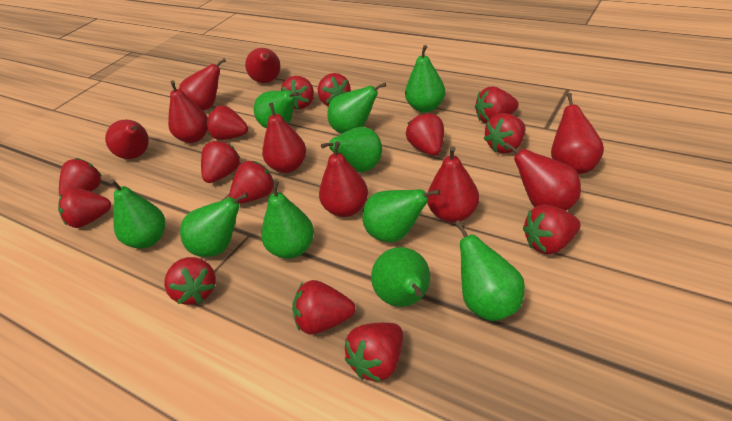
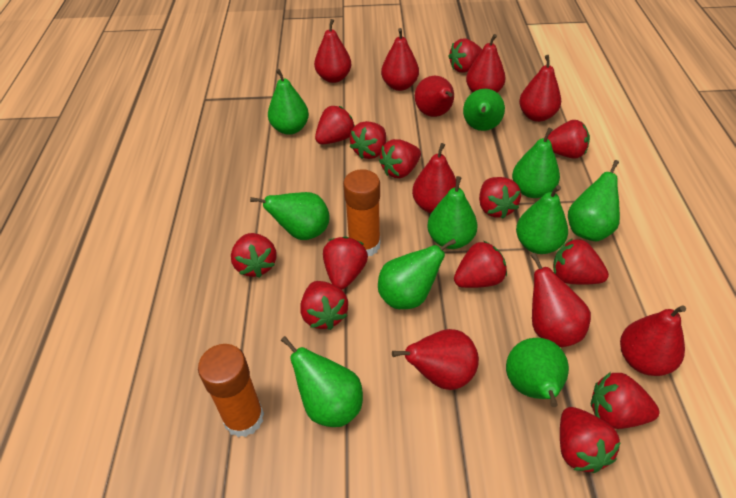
orange glue stick: none = 0 -> [198,344,264,437] [343,169,380,256] = 2
red strawberry: [58,187,111,228] [59,158,102,196] [164,257,216,305] [201,140,240,183] [207,105,248,140] [229,161,274,204] [281,76,314,110] [292,280,355,334] [318,73,351,106] [345,323,403,382] [406,112,444,156] [475,87,519,124] [484,113,526,154] [523,204,581,254] = 14 -> [231,233,277,278] [300,281,348,330] [315,106,355,144] [323,236,368,290] [350,121,386,159] [379,139,421,178] [448,39,482,73] [454,241,507,288] [479,177,521,219] [544,120,590,159] [553,238,609,285] [560,407,621,473] [591,372,659,429] = 13

